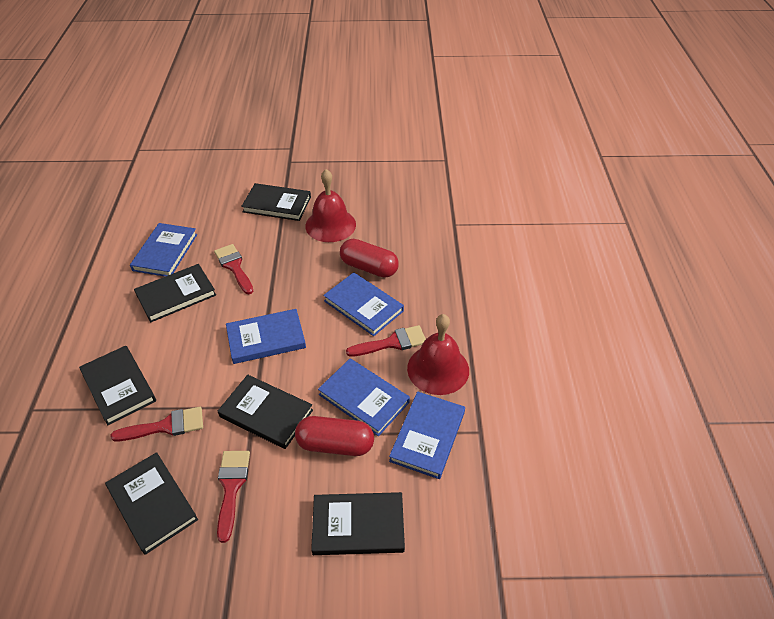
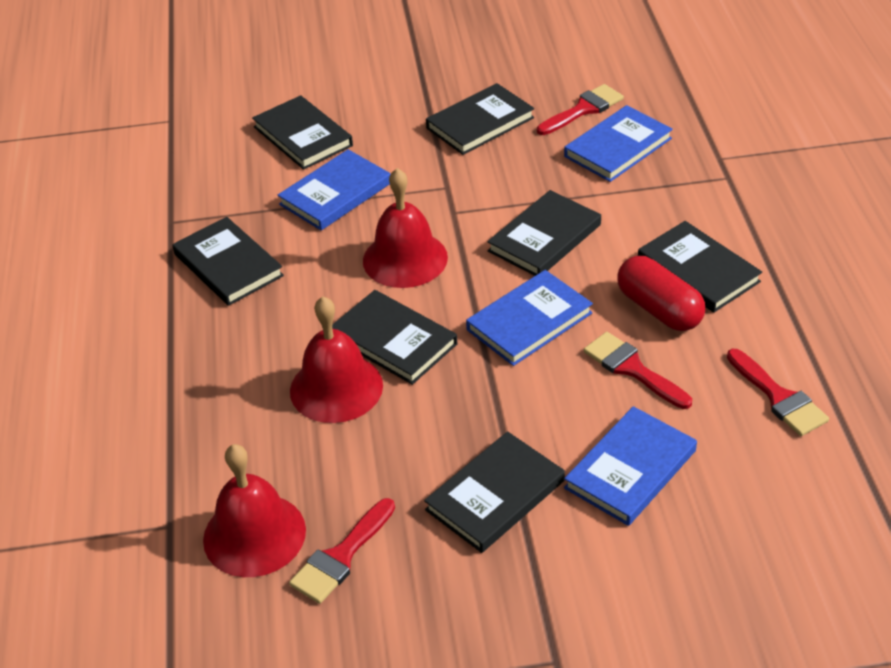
black book: [79,345,156,425] [105,452,198,555] [134,264,216,322] [218,375,313,449] [241,183,311,221] [311,492,405,555] = 6 -> [172,217,284,306] [252,95,353,170] [332,290,457,385] [424,431,565,553] [426,83,534,155] [487,190,601,276] [638,221,762,313] = 7
blue book: [130,223,197,277] [226,309,306,364] [318,358,410,436] [323,272,404,336] [389,391,465,479] = 5 -> [278,149,390,230] [466,270,593,366] [564,105,673,182] [564,406,697,526] = 4
red bell: [305,169,356,242] [407,314,469,395] = 2 -> [203,444,306,577] [290,296,383,423] [363,168,448,288] = 3
red capsule: [295,416,374,456] [340,239,399,278] = 2 -> [617,256,705,331] = 1

